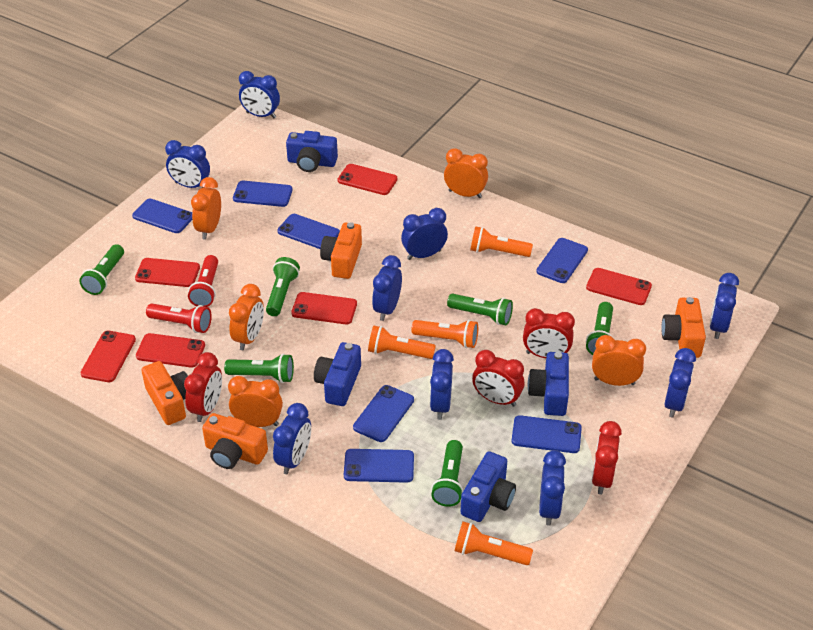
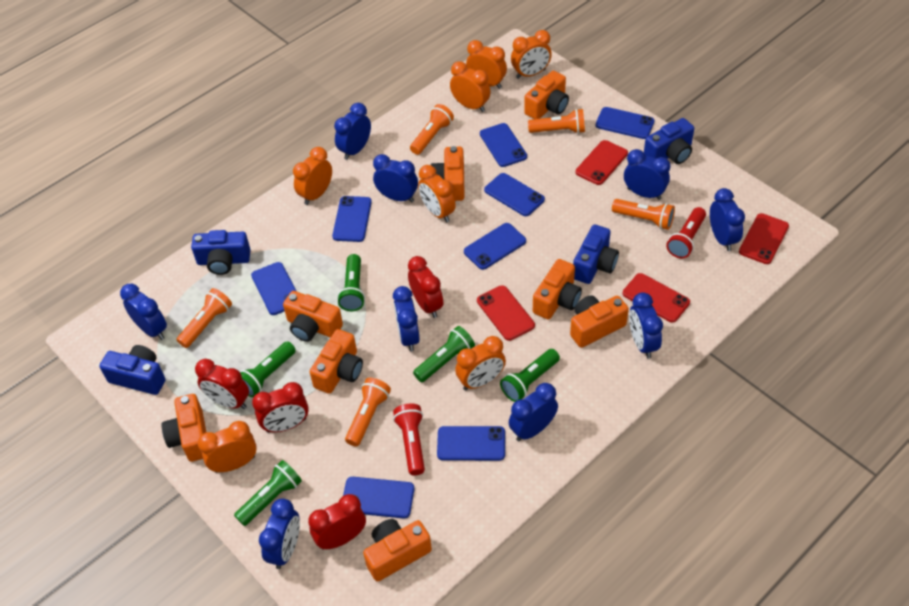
blue phone: [132,199,192,233] [233,181,293,207] [277,214,340,249] [344,449,414,483] [353,385,414,442] [512,415,582,453] [536,238,588,283] = 7 -> [251,262,296,315] [332,196,372,242] [343,477,414,518] [437,426,505,461] [464,223,526,270] [480,123,527,167] [484,173,545,216] [596,107,654,139] = 8
green flashlight: [79,244,124,295] [224,354,294,383] [266,257,300,316] [431,440,463,507] [447,293,513,325] [586,302,613,355] = 6 -> [234,460,302,526] [240,341,296,397] [337,254,365,311] [413,326,475,382] [500,349,560,402] = 5
orange camera: [142,361,188,425] [202,413,268,469] [320,222,362,279] [661,297,706,358] = 4 -> [162,394,206,462] [283,291,343,342] [310,329,363,394] [363,519,432,582] [431,146,465,201] [524,71,569,119] [533,259,582,320] [570,295,629,348] = 8
orange clock: [191,177,221,239] [228,376,283,427] [229,284,264,350] [444,148,488,198] [592,335,646,386] = 5 -> [198,421,257,473] [293,147,332,205] [418,165,456,222] [450,61,490,112] [455,336,506,390] [466,40,507,89] [511,30,552,79] = 7
orange flashlight: [368,326,436,359] [411,320,478,348] [455,522,533,565] [470,226,533,257] = 4 -> [177,288,232,348] [345,378,391,447] [410,104,454,155] [528,109,585,134] [612,199,675,230] = 5
red phone: [80,331,136,382] [135,258,200,287] [136,333,205,368] [291,292,357,324] [338,164,397,195] [586,268,652,305] = 6 -> [477,285,535,341] [575,140,628,185] [623,273,690,323] [739,213,789,264] = 4

